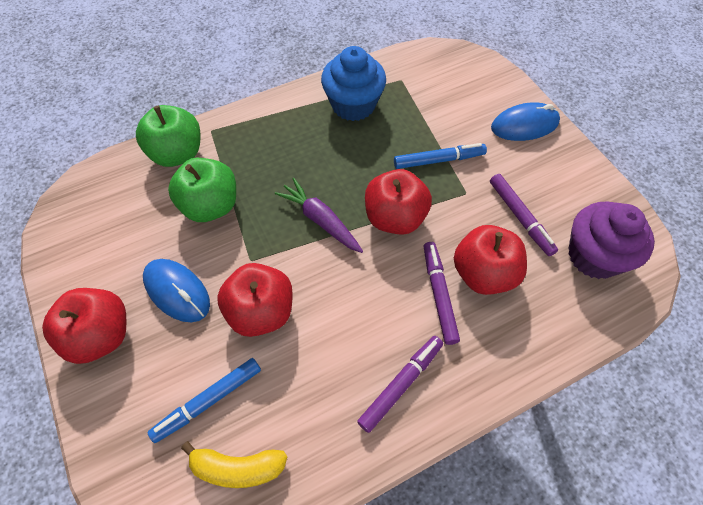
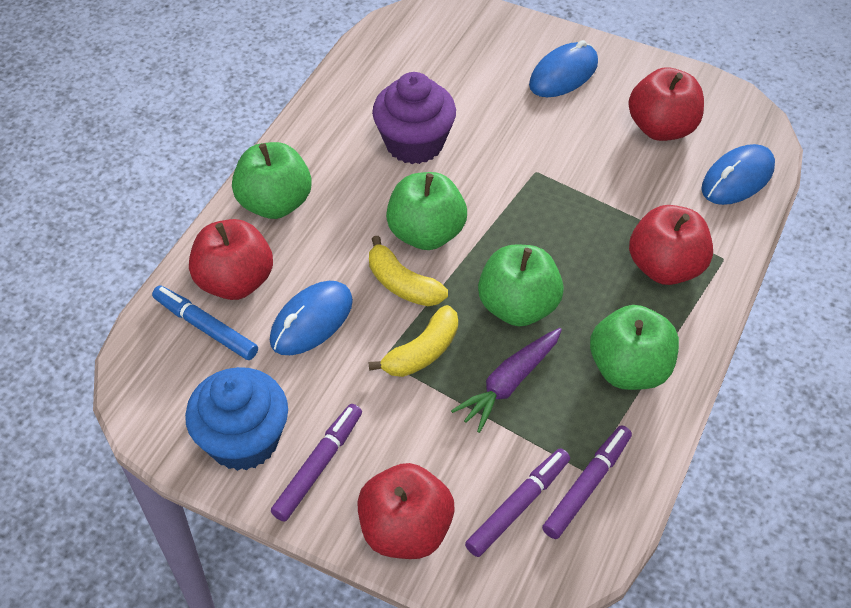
blue marker: [148,358,261,443] [394,143,487,169] = 2 -> [152,285,258,360] = 1
blue mouse: [143,259,210,322] [491,102,560,141] = 2 -> [270,281,353,355] [529,40,598,97] [701,144,775,205] = 3
green apple: [136,105,200,167] [168,158,236,222] = 2 -> [232,142,312,219] [386,172,467,250] [478,245,564,326] [590,305,679,390] = 4
yellow banana: [181,441,288,488] = 1 -> [368,305,458,377] [369,236,448,306] = 2

